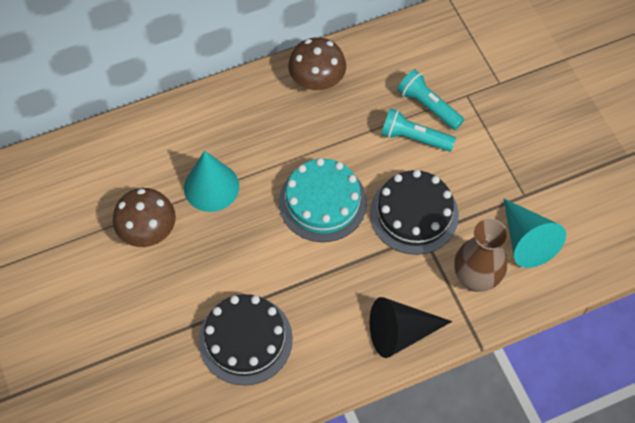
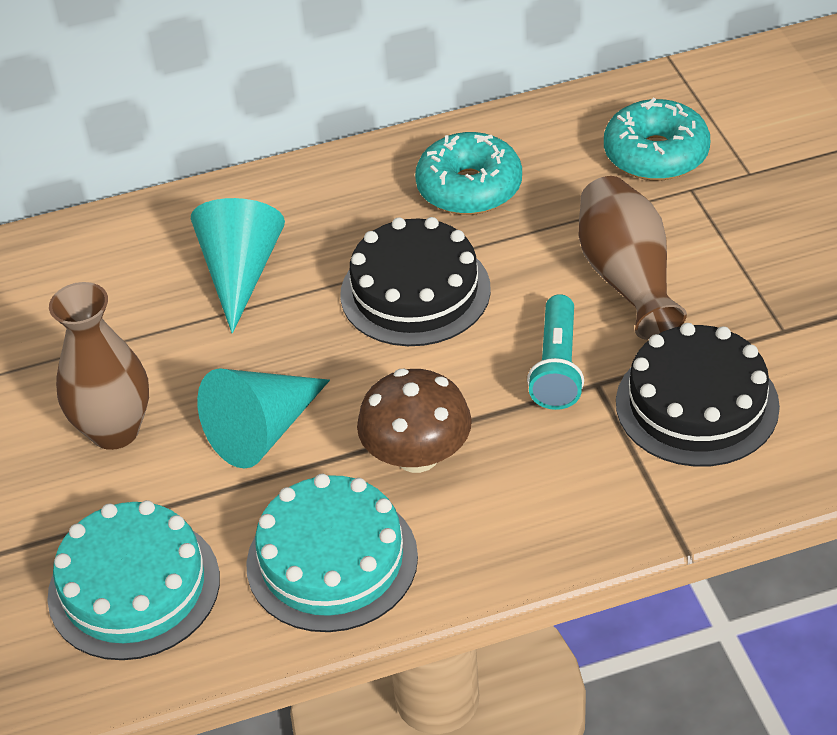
black cone: [369,297,452,358] = 1 -> none = 0
brown mushroom: [113,188,176,247] [288,37,346,90] = 2 -> [357,369,472,473] = 1
brown vase: [454,219,509,292] = 1 -> [49,282,149,450] [579,176,687,340] = 2
turquoise cake: [279,158,367,242] = 1 -> [47,500,220,660] [246,474,418,632] = 2
turquoise donut: none = 0 -> [415,132,522,215] [604,98,710,181] = 2
turquoise flashlight: [381,108,456,152] [397,69,464,130] = 2 -> [527,294,584,410] = 1

